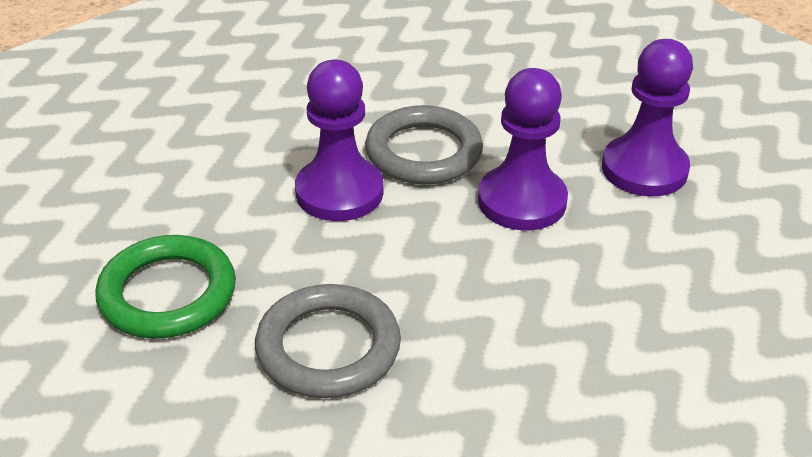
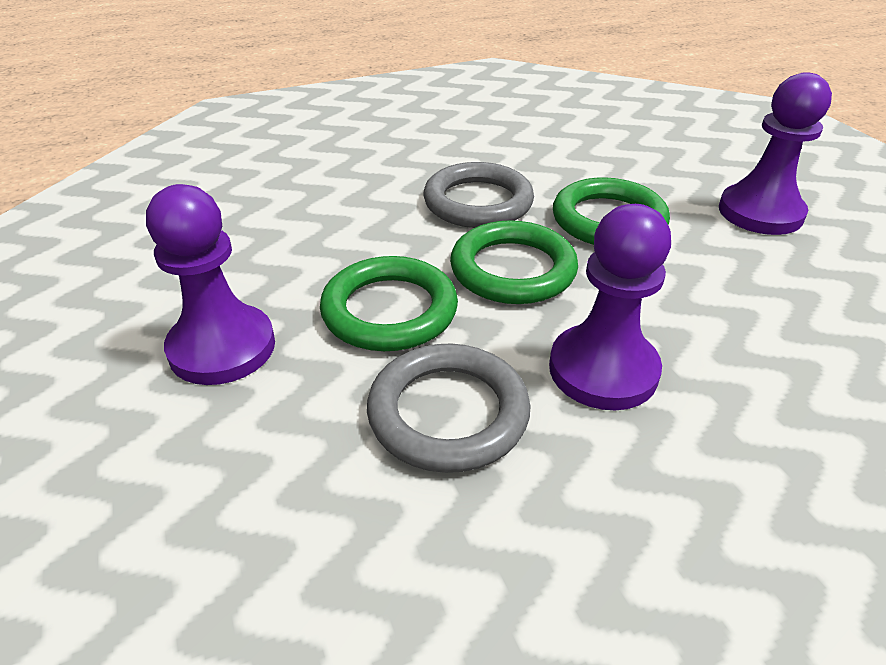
green ring: [95,235,236,339] = 1 -> [320,256,458,351] [450,220,578,304] [553,177,670,245] = 3

